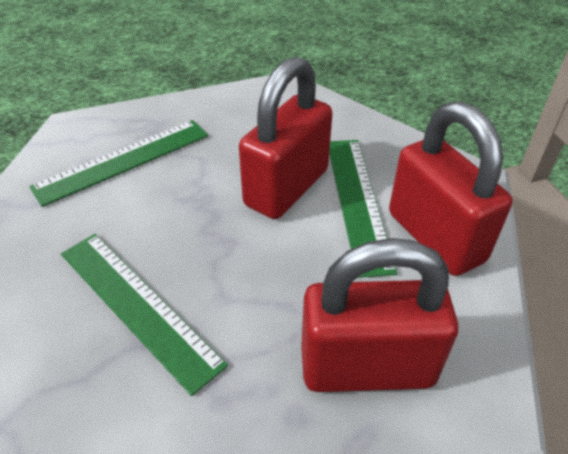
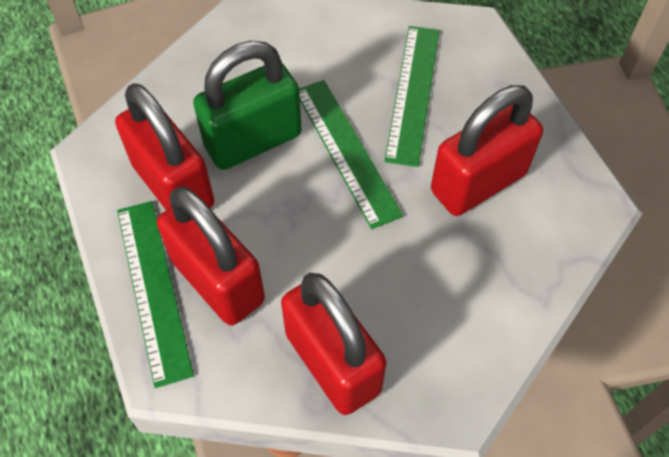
green padlock: none = 0 -> [193,41,302,170] = 1
red padlock: [239,56,333,219] [301,238,458,392] [389,101,513,276] = 3 -> [115,83,214,210] [157,187,265,325] [281,273,387,415] [431,85,543,216] = 4

